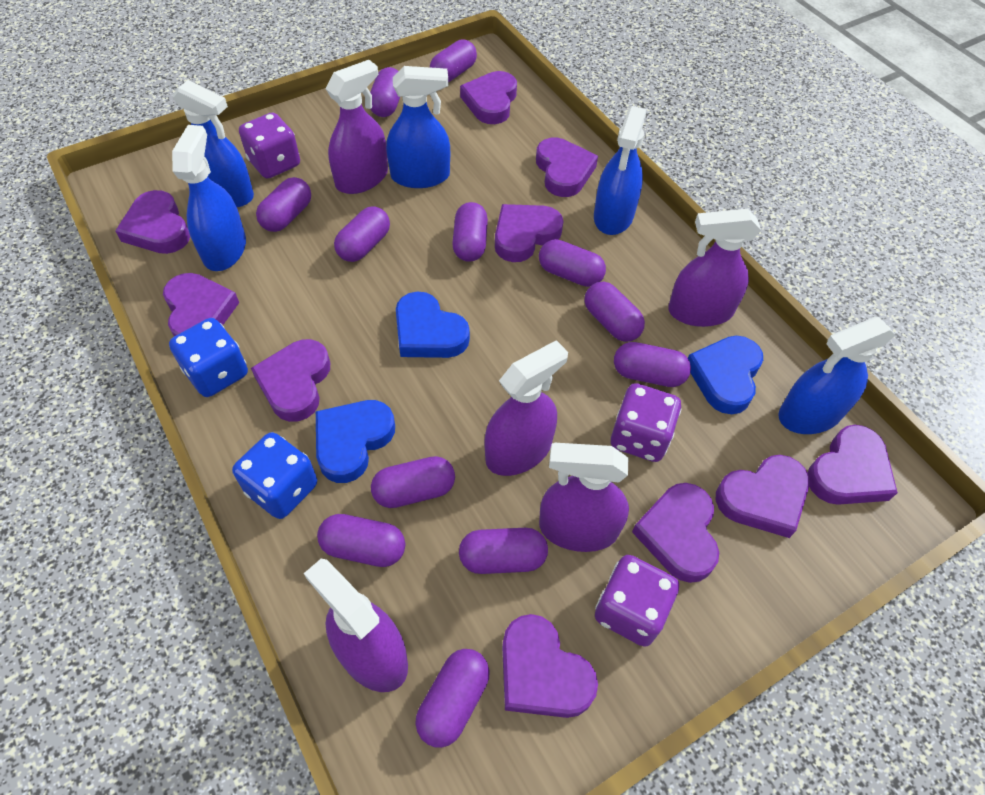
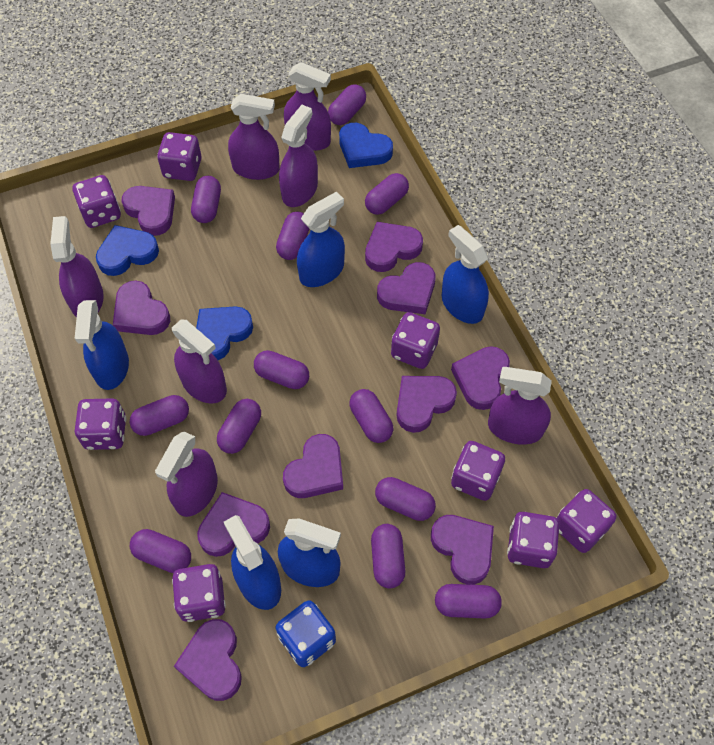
blue dice: [169,318,248,397] [232,432,317,519] = 2 -> [275,600,336,667] = 1
purple dice: [239,113,300,179] [595,555,679,647] [611,383,682,462] = 3 -> [73,175,121,228] [75,398,126,450] [157,132,202,181] [172,564,226,622] [391,312,440,369] [451,441,505,501] [507,512,559,568] [557,489,616,553] = 8
purple spray bottle: [304,559,408,692] [325,60,388,194] [484,340,568,476] [539,443,629,552] [668,209,761,327] = 5 -> [50,216,104,317] [155,431,218,517] [172,319,227,404] [228,94,280,180] [279,105,318,207] [284,62,331,151] [488,367,552,445] = 7

